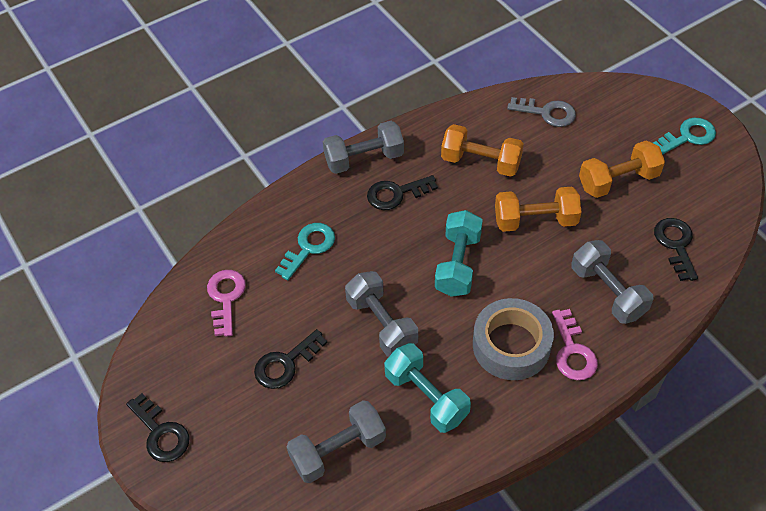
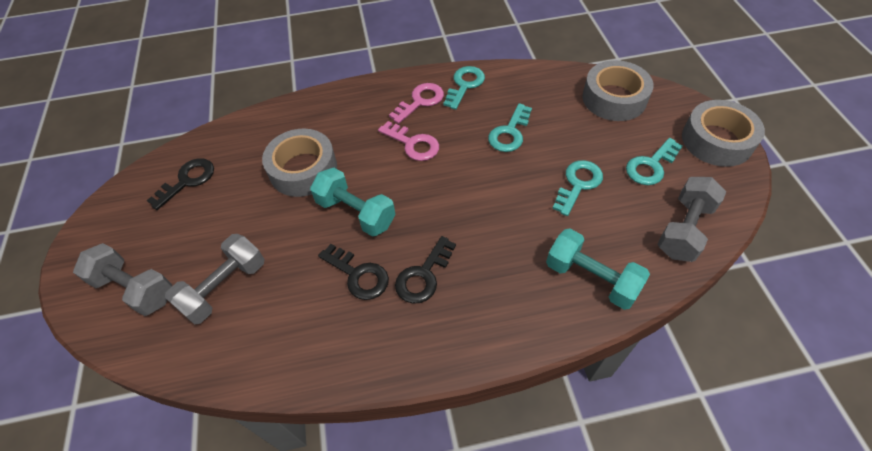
black key: [126,393,189,462] [254,329,328,389] [367,175,438,210] [654,218,698,281] = 4 -> [147,158,214,210] [318,244,389,300] [395,236,456,304] = 3
grey dumbbell: [286,400,386,483] [323,121,404,174] [345,271,418,357] [571,240,653,324] = 4 -> [73,243,172,316] [165,234,264,325] [657,177,726,262] = 3
grey key: [507,97,576,127] = 1 -> none = 0
grey tape: [473,298,554,380] = 1 -> [262,129,337,197] [582,60,654,121] [682,100,765,167] = 3
orange dumbbell: [441,124,524,177] [495,187,581,232] [579,140,665,198] = 3 -> none = 0
turquoise key: [275,223,335,280] [653,118,716,155] = 2 -> [443,66,485,110] [488,103,532,152] [552,160,603,216] [626,138,683,185] = 4

